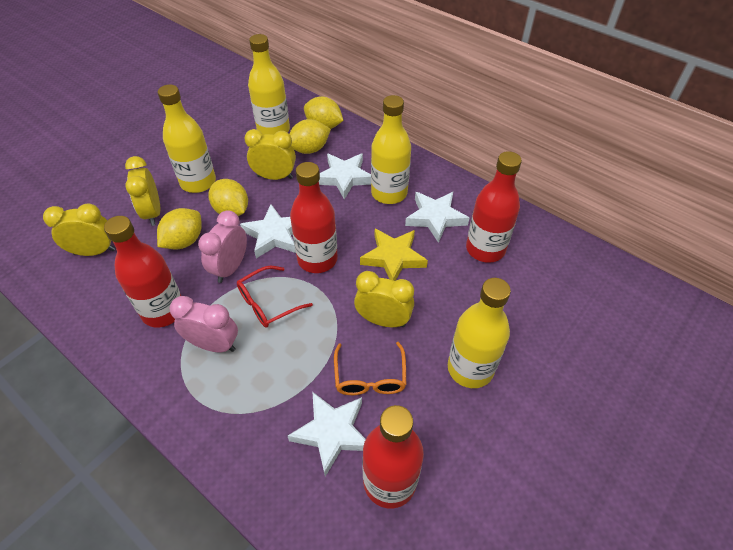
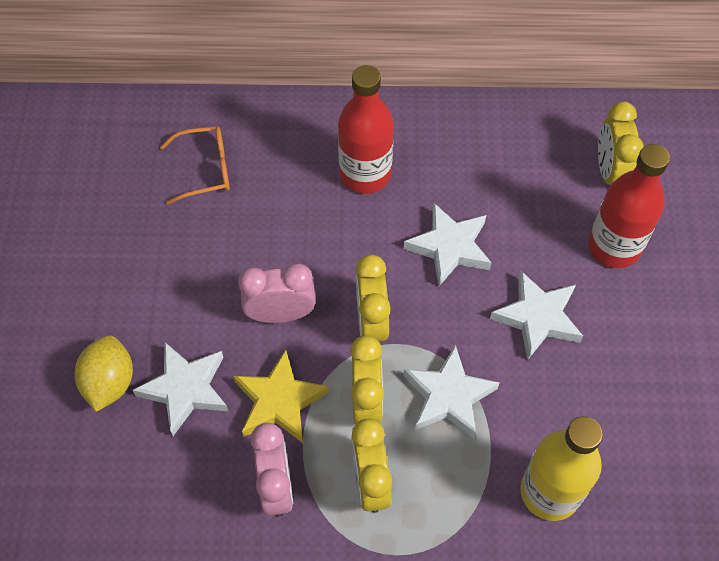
red bottle: [104,216,181,327] [290,162,338,273] [362,405,424,509] [466,151,522,263] = 4 -> [338,65,394,194] [588,144,670,268] = 2
red glasses: [237,266,313,328] = 1 -> none = 0
yellow bottle: [158,85,216,193] [248,34,290,135] [371,95,411,204] [448,278,511,388] = 4 -> [521,416,603,521] = 1
yellow lemon: [157,208,202,250] [208,179,248,216] [289,119,331,154] [304,96,344,129] = 4 -> [75,335,133,412] = 1

